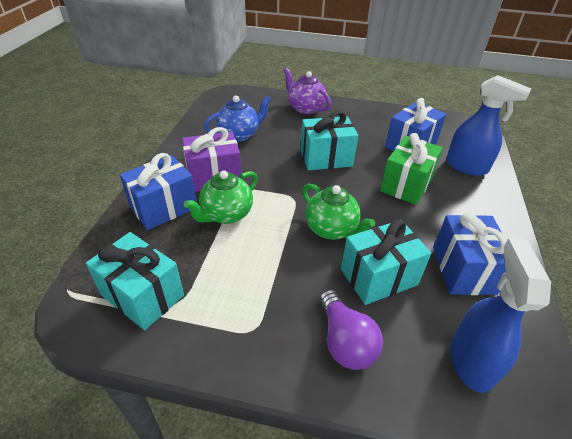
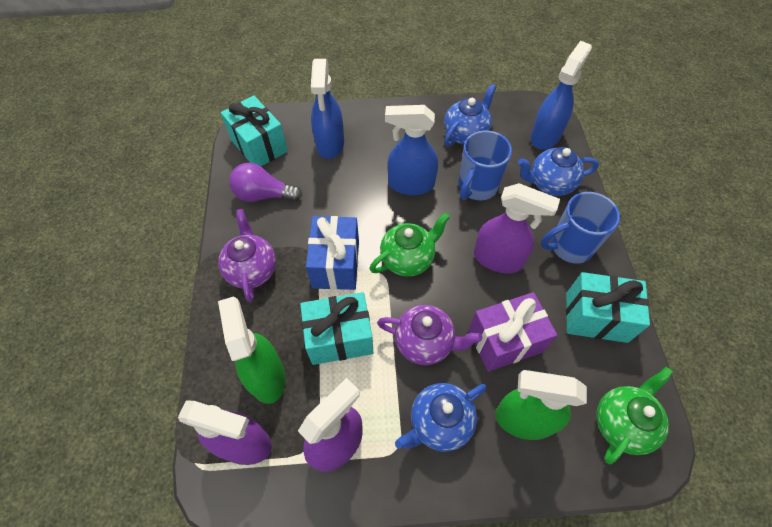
blue gift: [120,153,197,230] [385,98,446,151] [433,213,507,295] = 3 -> [306,216,359,290] = 1
blue mug: none = 0 -> [458,130,512,200] [541,192,620,264] = 2
blue spray bottle: [446,75,532,176] [450,238,551,393] = 2 -> [311,59,344,159] [385,105,438,195] [530,41,592,150] = 3
blue teapot: [204,96,271,142] = 1 -> [395,383,487,452] [444,84,497,146] [518,147,599,196] = 3
green gift: [380,133,443,205] = 1 -> none = 0
green spray bottle: none = 0 -> [218,296,286,404] [495,370,587,440] = 2
purple spray bottle: none = 0 -> [178,400,272,465] [298,378,363,472] [474,183,560,273] = 3
purple teapot: [284,68,331,114] = 1 -> [218,209,276,302] [377,305,482,365] = 2

